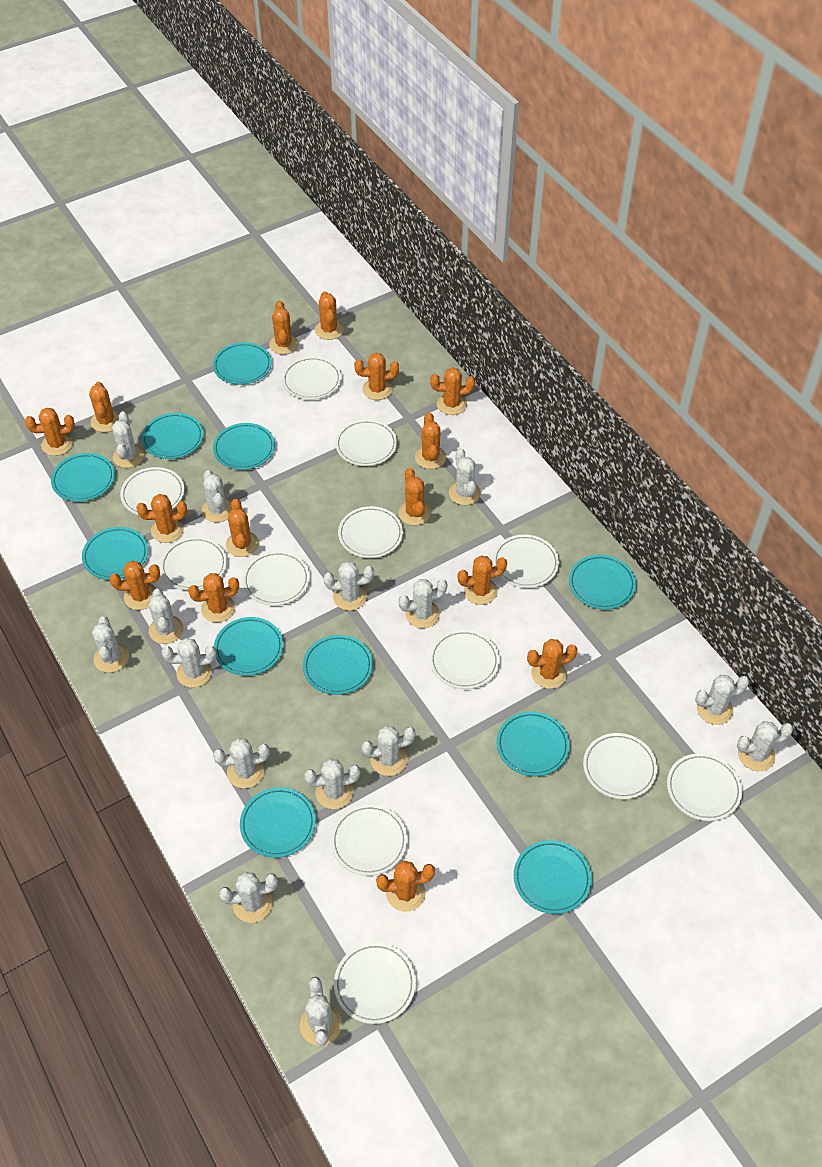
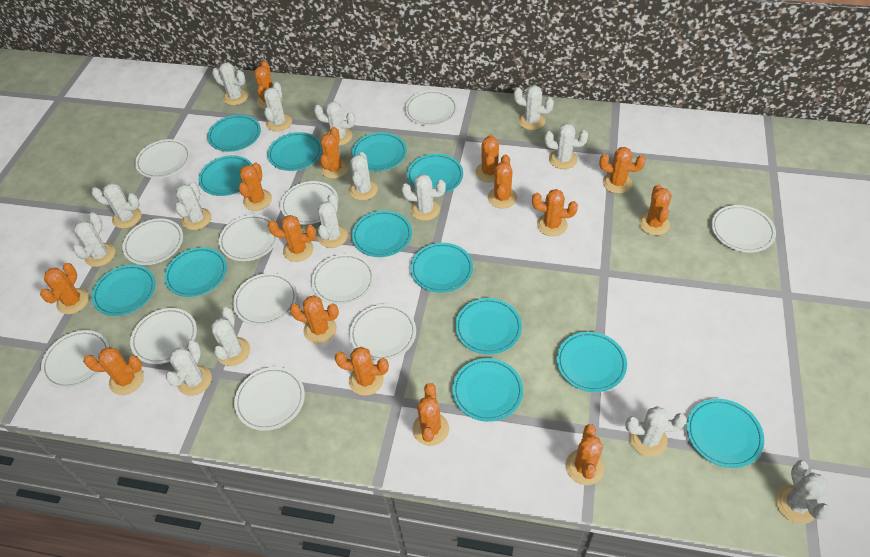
turquoise plate: [51,453,115,502] [82,527,148,580] [142,413,203,459] [213,342,272,385] [213,423,275,470] [214,617,283,676] [240,787,316,858] [303,635,373,695] [497,711,570,776] [514,840,592,914] [569,555,636,609] = 11 -> [92,265,156,316] [164,247,227,297] [199,155,253,196] [207,115,261,152] [268,132,322,171] [352,132,407,171] [352,211,412,257] [407,154,463,193] [410,243,473,293] [453,358,523,422] [455,298,522,355] [557,332,627,392] [687,399,764,468] = 13

